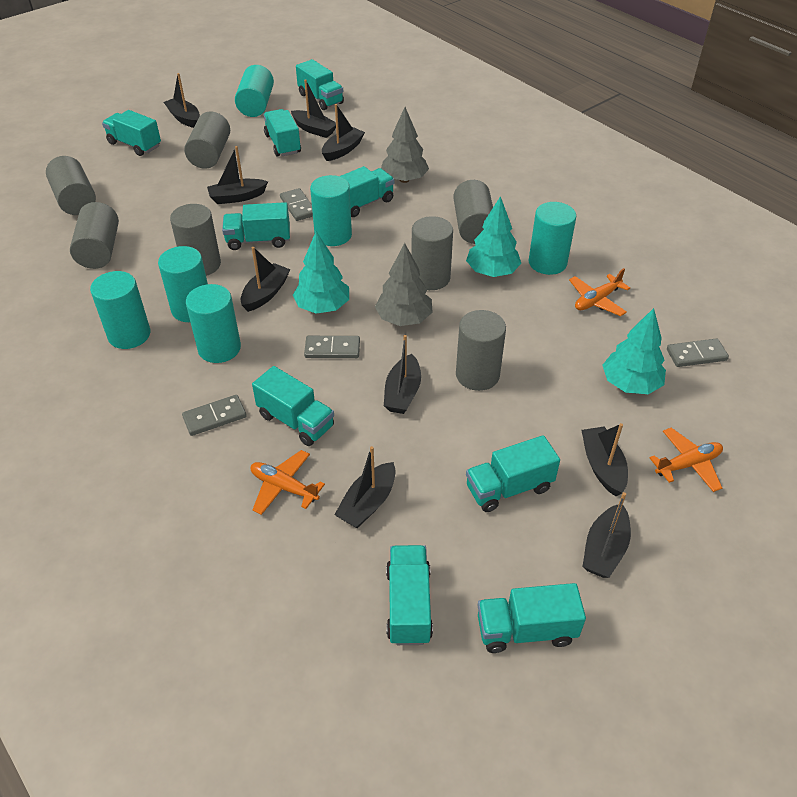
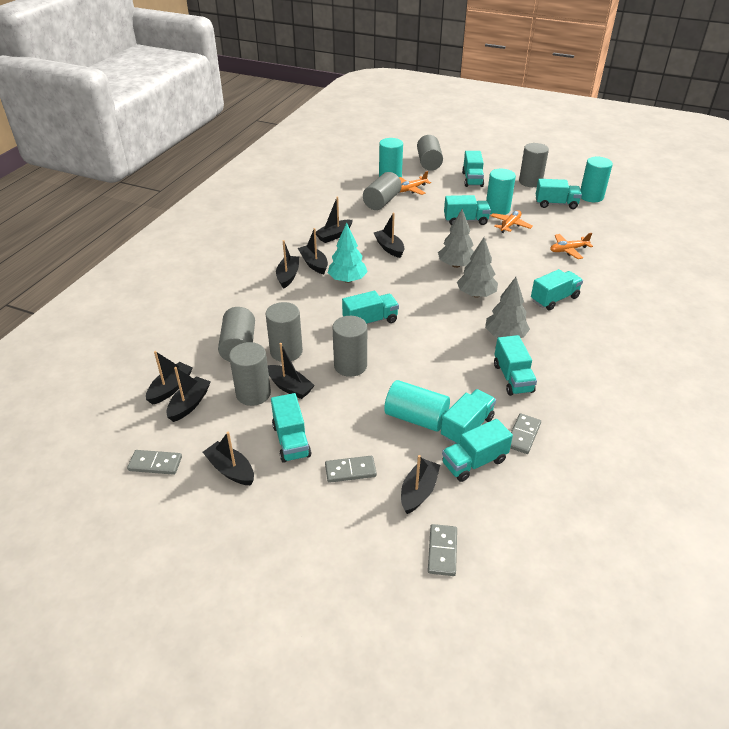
grey tree: [375,243,433,326] [381,107,429,183] = 2 -> [438,209,474,268] [457,237,498,298] [485,277,530,338] = 3
turquoise cylinder: [90,271,150,349] [158,246,208,322] [186,284,241,363] [235,65,274,117] [310,175,352,246] [529,202,576,275] = 6 -> [379,138,403,177] [384,380,450,432] [486,169,516,215] [580,157,613,202] = 4
turquoise tree: [293,231,349,314] [466,196,521,277] [603,308,666,394] = 3 -> [328,223,368,283] = 1

